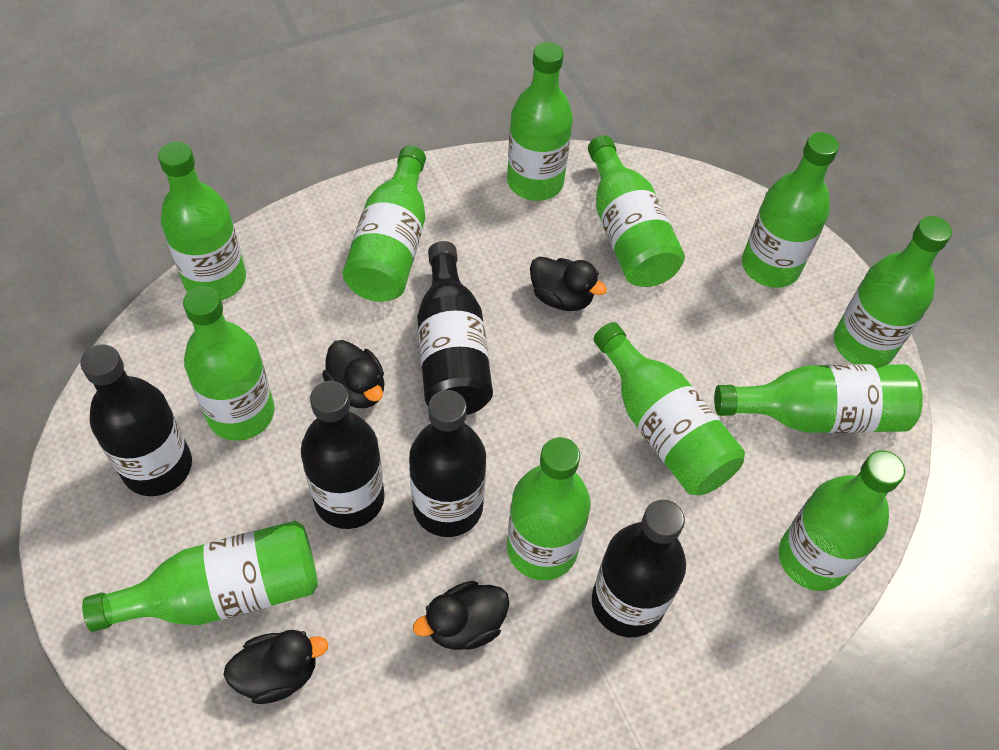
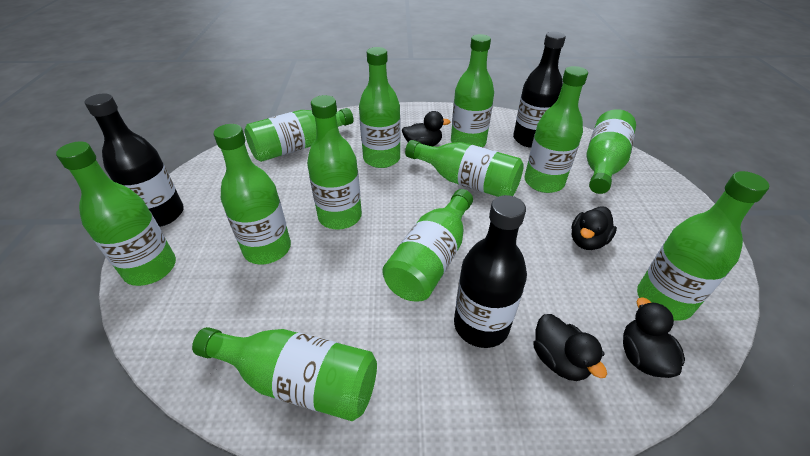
black bottle: [80,344,192,496] [301,381,385,529] [409,390,486,537] [417,241,493,415] [592,500,686,637] = 5 -> [85,93,184,227] [454,195,527,348] [513,32,566,148] = 3

